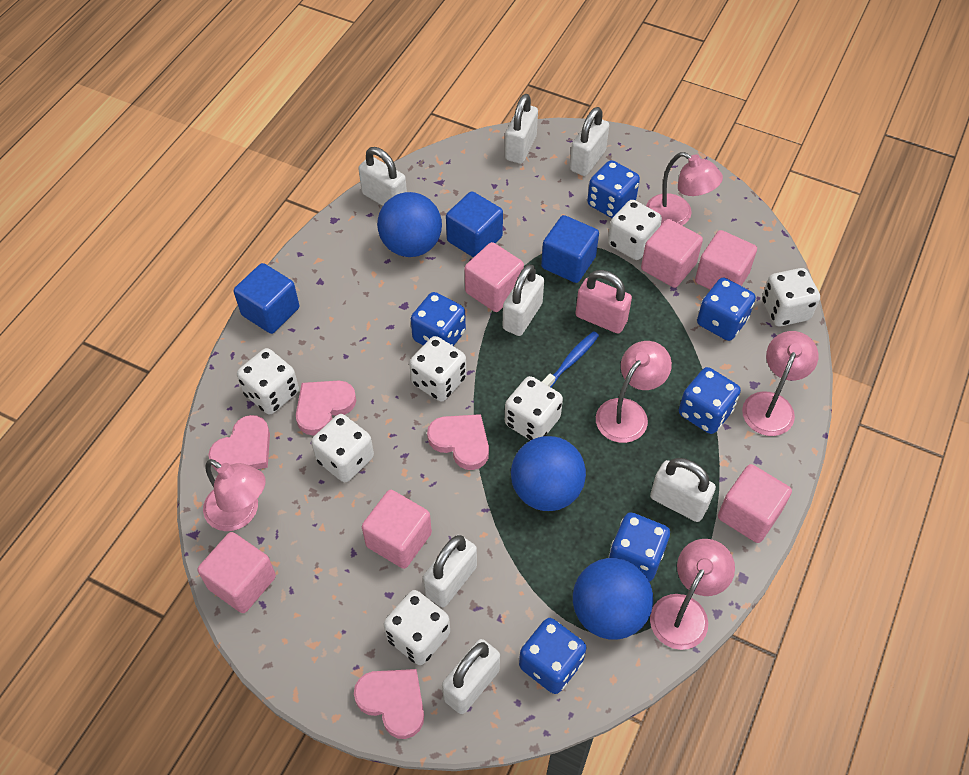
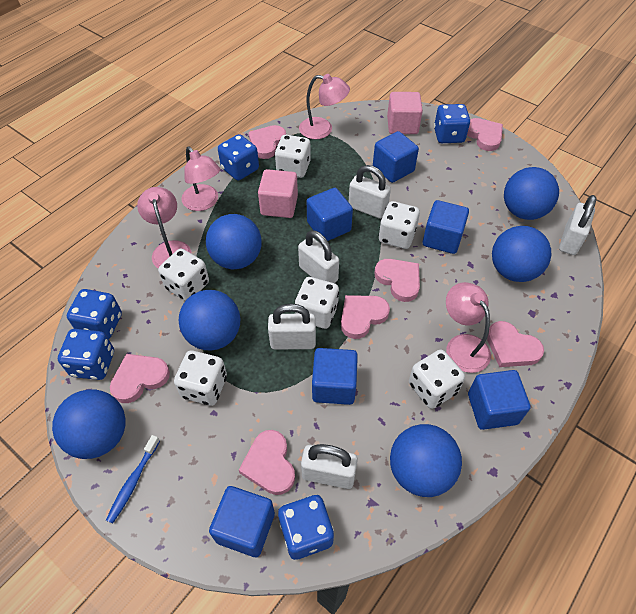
blue ball: [377,192,442,257] [511,436,586,511] [573,558,653,640] = 3 -> [52,389,126,459] [179,290,240,351] [206,214,262,270] [390,424,462,497] [492,226,551,282] [504,167,559,220] = 6
blue cube: [234,263,299,334] [446,191,503,258] [541,215,599,283] = 3 -> [209,486,275,557] [307,188,353,241] [312,348,358,405] [373,131,419,183] [423,200,469,254] [468,370,531,430] = 6
blue dice: [411,292,466,346] [519,618,586,694] [587,160,640,218] [609,512,670,582] [679,367,741,434] [697,278,756,341] = 6 -> [58,329,114,380] [67,289,122,339] [218,134,259,180] [278,495,334,560] [434,104,470,143] = 5
pink cube: [198,532,276,613] [362,490,432,569] [465,242,524,312] [641,219,703,288] [695,230,757,290] [718,464,792,543] = 6 -> [258,169,298,218] [387,92,423,134] = 2
pink heart: [208,415,270,471] [296,381,356,435] [354,669,424,739] [427,414,489,470] = 4 -> [110,354,170,403] [239,430,295,495] [249,125,286,159] [341,295,390,339] [374,259,420,302] [467,118,503,151] [487,321,544,367] = 7
pink lamp: [203,459,266,531] [596,341,672,443] [646,152,723,225] [650,539,735,650] [742,331,818,436] = 5 -> [137,187,192,268] [181,147,220,211] [299,74,350,139] [446,282,491,373] = 4
pink padlock: [575,270,632,333] = 1 -> none = 0
white dice: [237,348,299,414] [311,414,374,482] [384,590,450,665] [409,336,466,402] [505,376,563,441] [608,200,662,260] [762,268,820,326] = 7 -> [158,249,209,301] [174,350,227,406] [275,135,311,178] [295,277,339,329] [379,201,420,249] [409,350,465,409] = 6
white padlock: [358,147,407,206] [423,535,477,607] [442,639,500,714] [503,264,544,336] [505,94,538,164] [570,107,609,176] [650,458,716,522] = 7 -> [268,304,316,349] [298,230,339,283] [301,444,358,489] [349,165,391,219] [559,195,596,255] = 5

